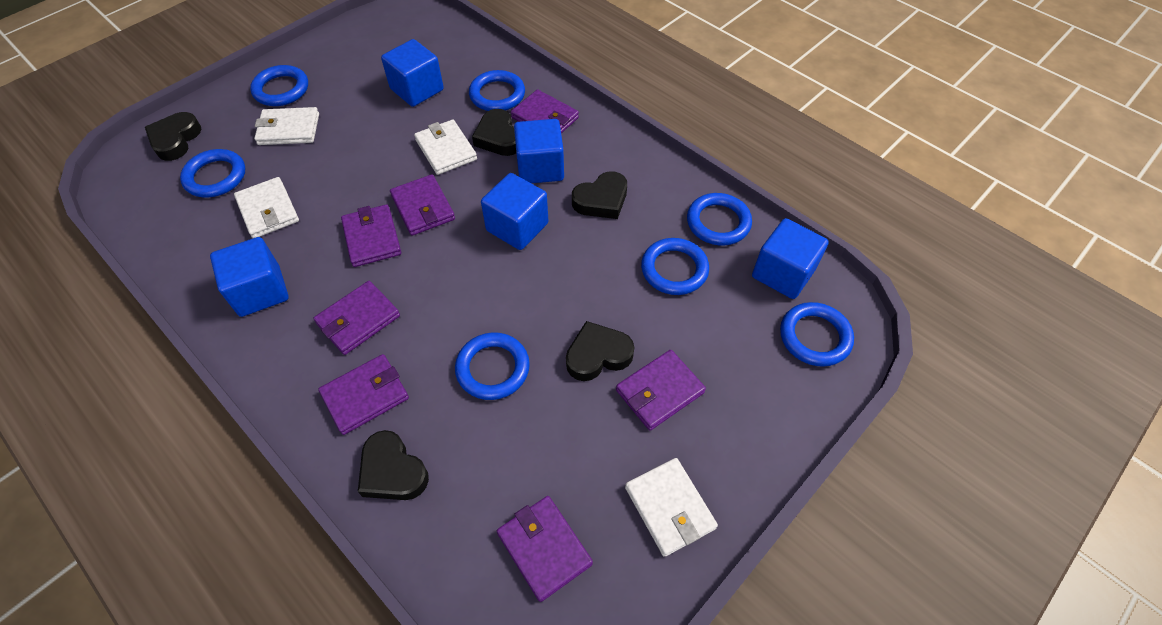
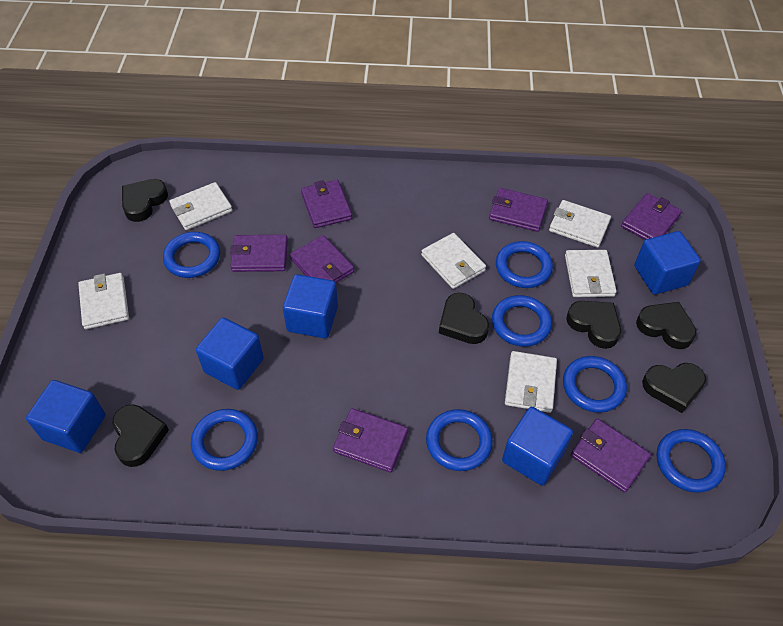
black heart: [145,112,202,161] [358,430,429,500] [472,109,516,156] [566,321,634,381] [572,171,627,219] = 5 -> [112,405,169,467] [122,179,168,222] [439,293,489,344] [566,301,621,349] [636,302,697,349] [642,363,706,413] = 6
white wallet: [234,177,299,238] [254,107,319,145] [414,120,477,175] [625,458,718,557] = 4 -> [78,273,129,329] [169,182,233,230] [421,233,486,289] [505,351,557,413] [549,200,611,248] [565,250,617,297] = 6

